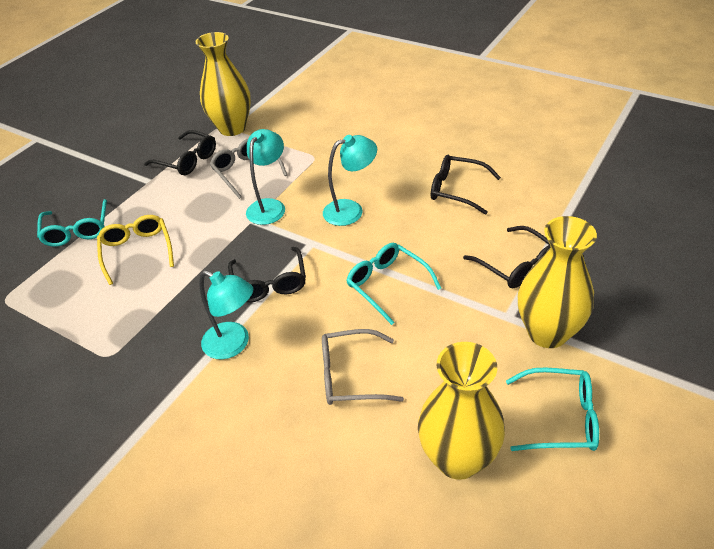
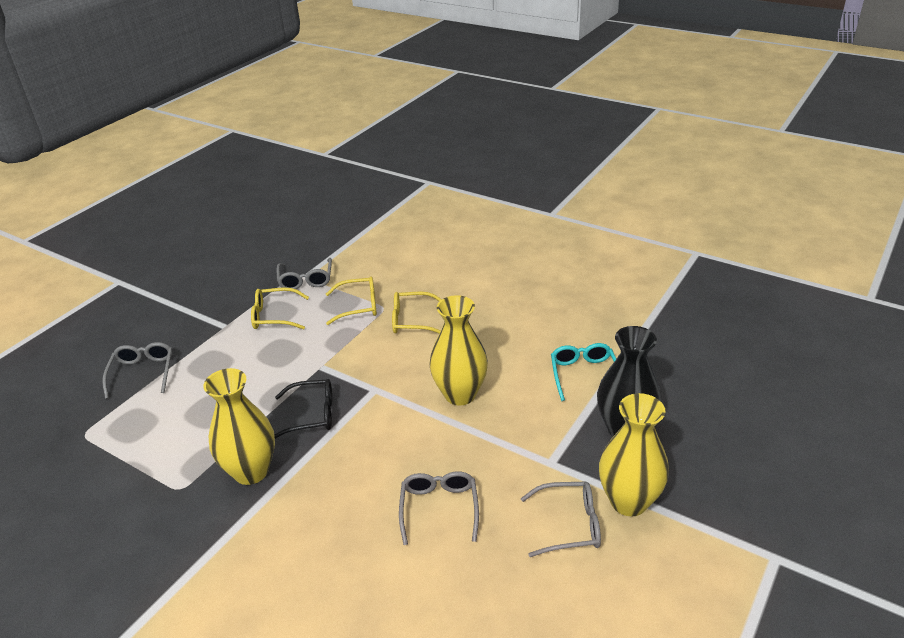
black glasses: [144,130,216,175] [228,247,306,302] [431,155,501,215] [463,226,550,288] = 4 -> [274,379,332,439] = 1
black vase: none = 0 -> [597,326,661,437] = 1
grey glasses: [210,139,287,199] [322,329,404,405] = 2 -> [102,342,173,399] [277,258,332,289] [399,471,479,545] [521,482,601,557] = 4
turquoise glasses: [37,199,107,247] [346,243,441,325] [506,367,599,451] = 3 -> [551,343,616,401] = 1
turquoise lamp: [199,270,253,359] [246,129,285,225] [323,135,377,226] = 3 -> none = 0
yellow glasses: [97,215,174,285] = 1 -> [251,288,309,329] [326,276,377,325] [392,292,442,334] = 3

